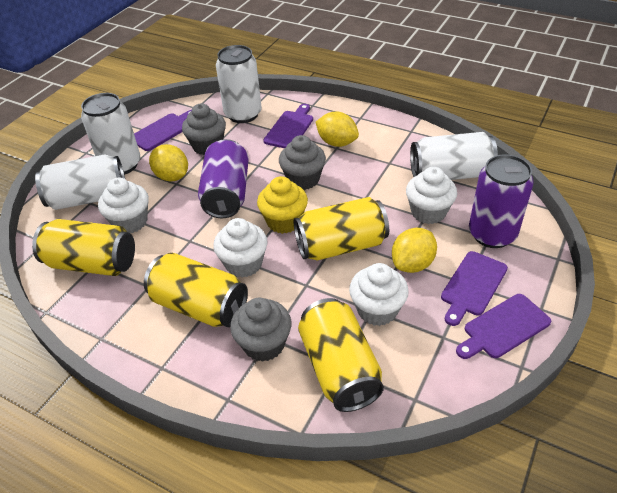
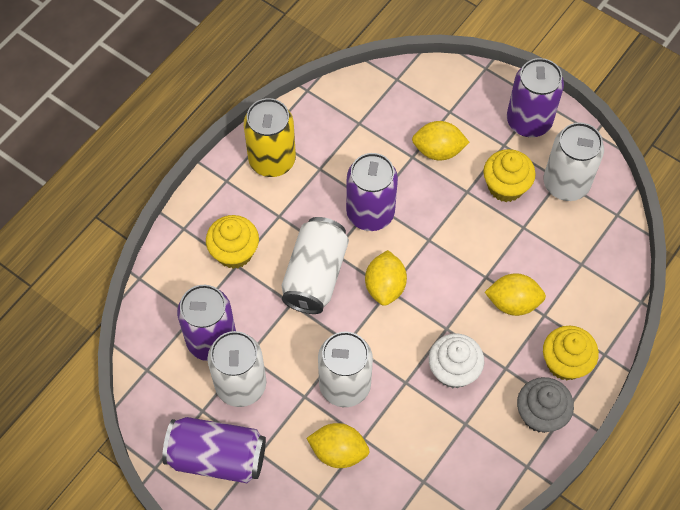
grey cupcake: [182,103,226,155] [230,298,291,362] [279,135,326,190] = 3 -> [517,377,574,433] = 1
purple can: [198,139,249,218] [469,154,534,248] = 2 -> [162,417,266,483] [177,285,236,361] [346,153,398,231] [507,58,564,137] = 4
purple cutting board: [134,110,192,151] [263,104,313,148] [441,251,508,326] [456,294,551,359] = 4 -> none = 0
white cupcake: [98,178,149,233] [213,218,267,278] [349,263,409,326] [406,167,457,224] = 4 -> [429,334,484,388] = 1
yellow can: [32,219,135,276] [144,253,248,327] [294,197,389,260] [298,298,384,412] = 4 -> [244,98,296,177] = 1
yellow cupcake: [257,176,308,234] = 1 -> [206,215,259,269] [483,149,536,202] [543,326,599,380] = 3
yellow lemon: [149,144,188,181] [315,111,359,147] [392,228,437,273] = 3 -> [306,423,370,468] [365,250,407,306] [412,121,470,161] [485,273,546,316] = 4

